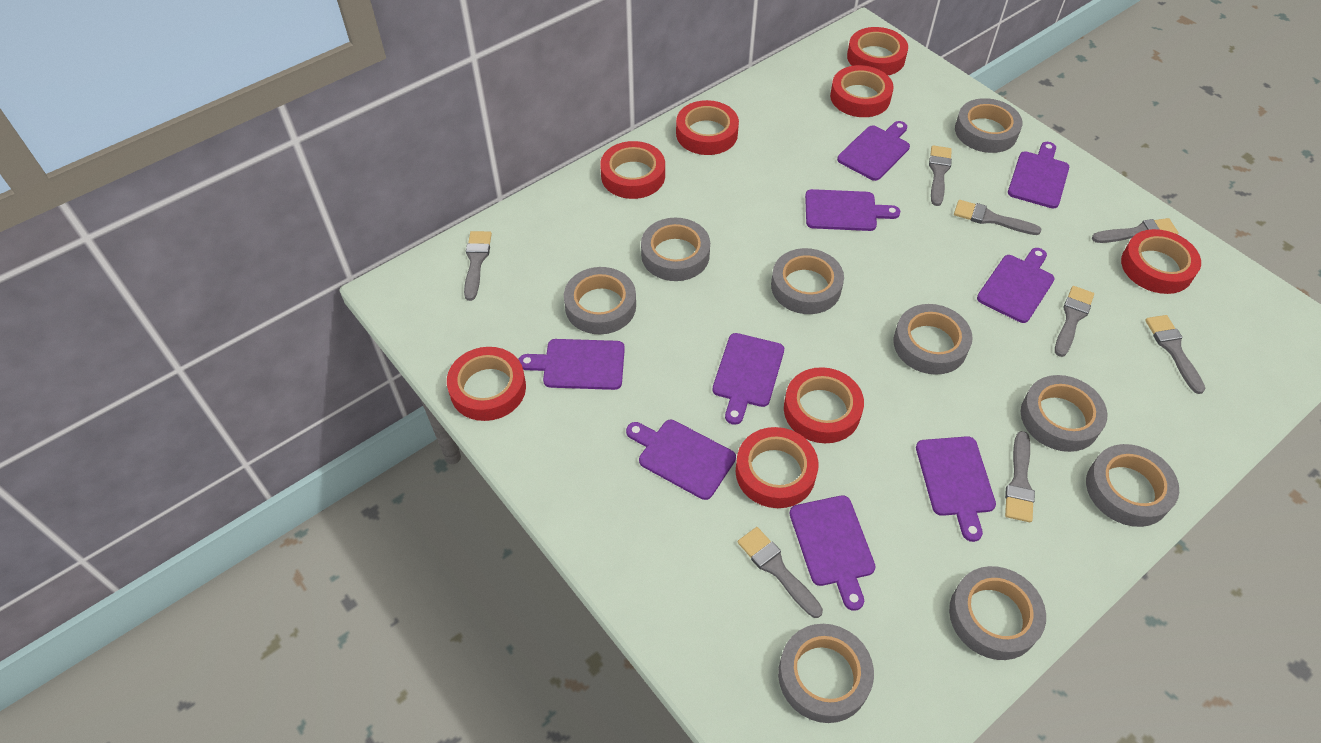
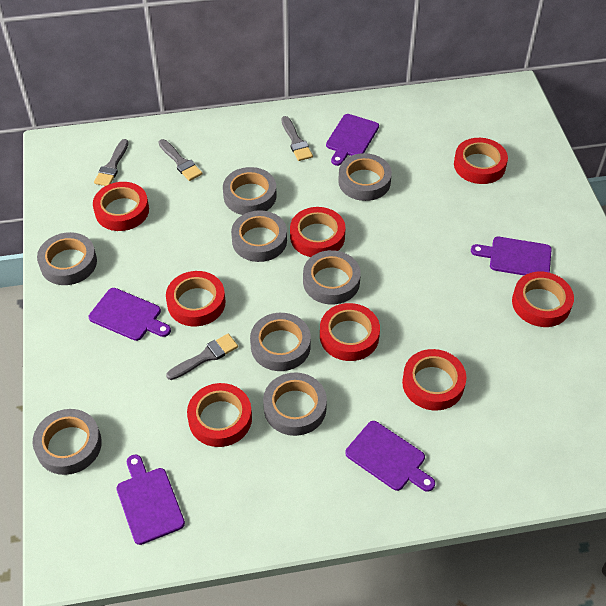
grey brush: [464,231,492,301] [738,527,823,618] [929,146,952,206] [954,200,1041,235] [1005,431,1035,522] [1055,286,1094,357] [1092,218,1178,243] [1145,315,1206,394] = 8 -> [94,139,129,186] [159,139,203,181] [166,334,238,380] [281,116,313,161] = 4
grey tape: [564,267,636,335] [641,218,710,281] [771,248,844,314] [778,624,874,723] [893,304,973,375] [949,566,1046,660] [955,98,1022,153] [1021,375,1108,452] [1086,444,1179,527] = 9 -> [33,409,102,475] [37,232,97,285] [223,167,276,215] [231,210,287,262] [250,313,311,371] [263,373,327,436] [303,250,361,304] [338,153,392,201] = 8
purple cutting board: [518,339,625,390] [626,420,736,500] [712,333,784,425] [790,495,876,611] [805,189,900,231] [837,121,910,181] [916,436,996,542] [977,248,1055,323] [1008,142,1069,209] = 9 -> [89,288,171,341] [116,455,185,545] [326,114,379,166] [345,421,435,492] [471,237,552,275] = 5

